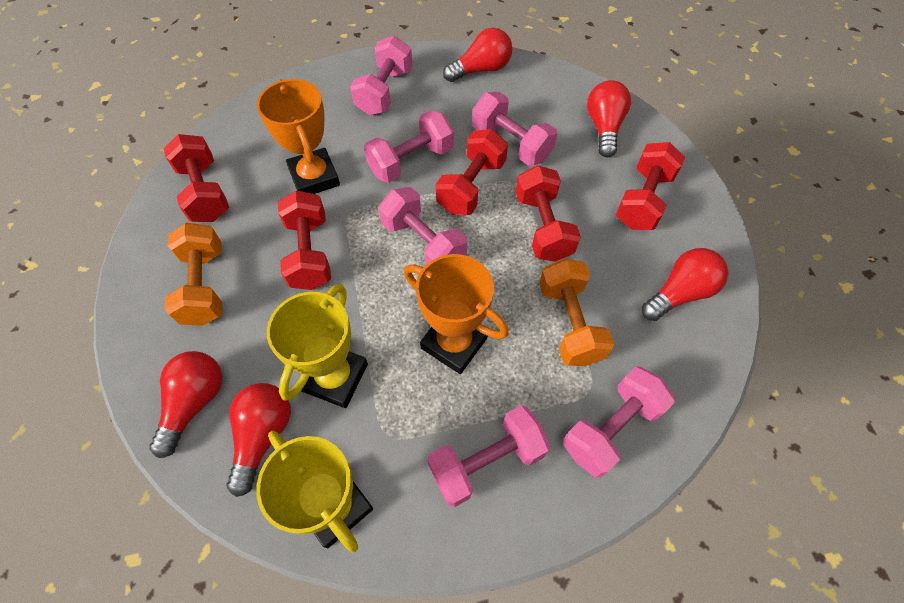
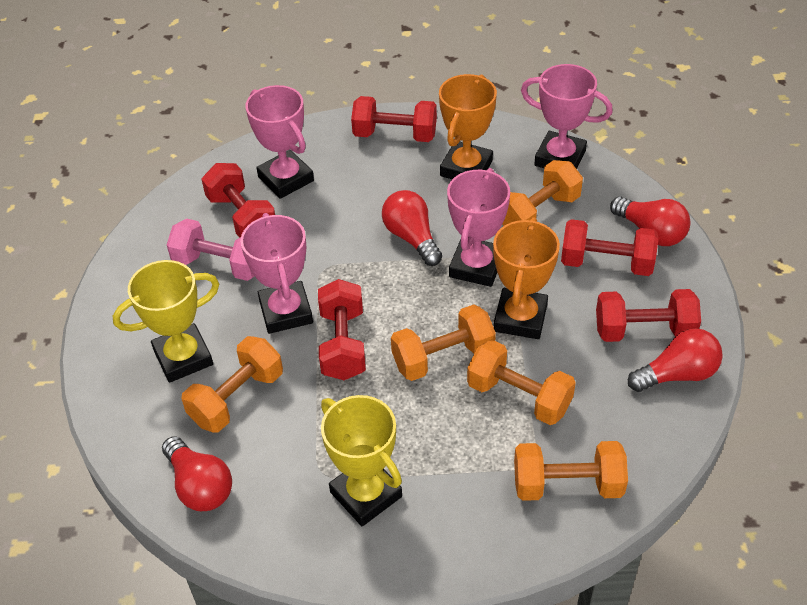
orange dumbbell: [165,223,222,326] [539,259,614,366] = 2 -> [182,336,283,432] [391,305,496,381] [467,340,576,425] [503,160,583,226] [514,441,628,501] = 5
pink dumbbell: [350,36,413,115] [364,110,454,183] [379,187,467,265] [427,405,550,507] [472,92,557,166] [563,366,675,478] = 6 -> [167,219,255,281] = 1
pink trophy: none = 0 -> [240,213,313,334] [246,85,314,199] [447,168,510,287] [521,64,613,169] = 4
red light bulb: [149,351,222,458] [226,383,291,497] [443,28,513,82] [587,80,631,157] [642,248,728,321] = 5 -> [162,436,232,511] [382,190,442,266] [610,197,691,246] [628,328,723,392] = 4

